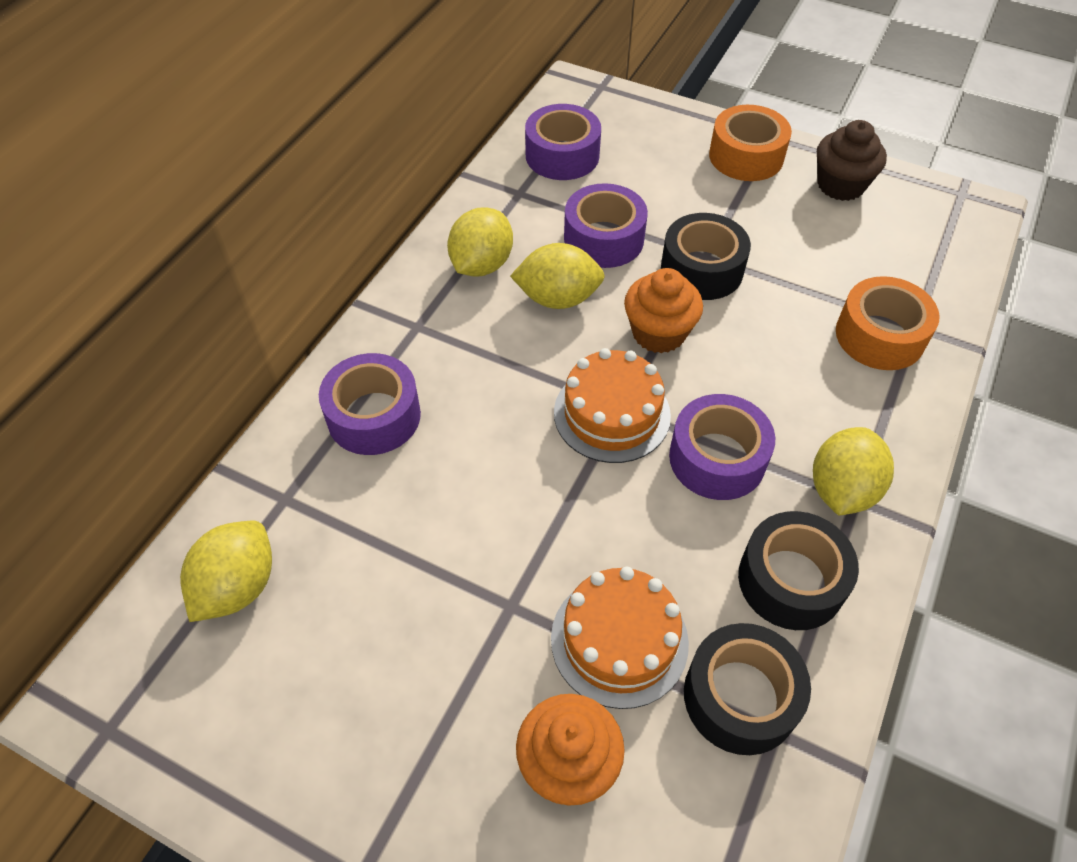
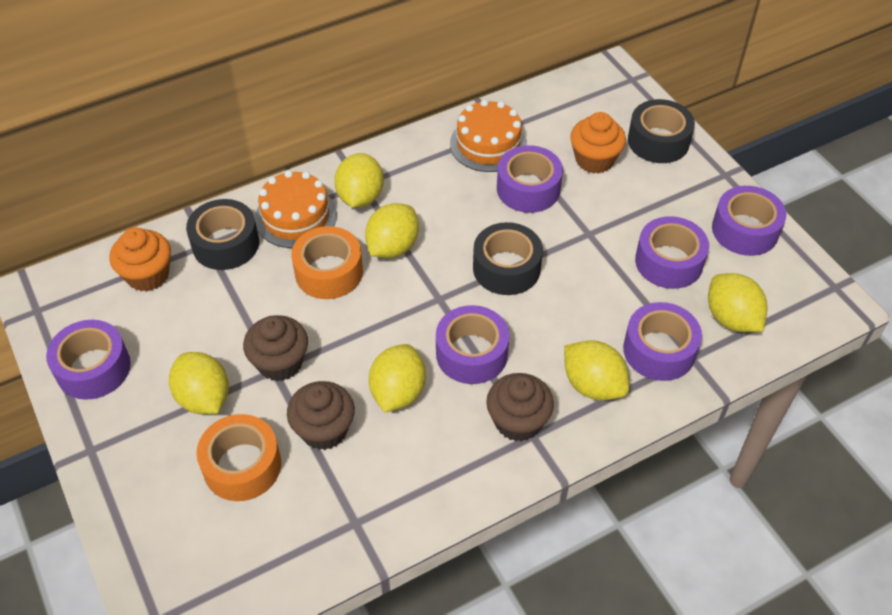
brown cupcake: [817,120,887,201] = 1 -> [243,315,308,381] [287,381,355,450] [486,373,554,442] = 3
purple tape: [319,353,421,455] [525,104,601,180] [564,183,648,268] [669,394,775,500] = 4 -> [46,320,131,400] [436,305,509,384] [497,145,563,213] [623,302,702,381] [635,216,709,289] [712,186,786,256] = 6
yellow lemon: [180,521,272,622] [447,207,513,276] [510,243,605,309] [813,427,894,516] = 4 -> [169,352,229,414] [334,153,384,208] [365,203,419,258] [369,344,426,413] [564,340,629,401] [708,273,767,332] = 6

